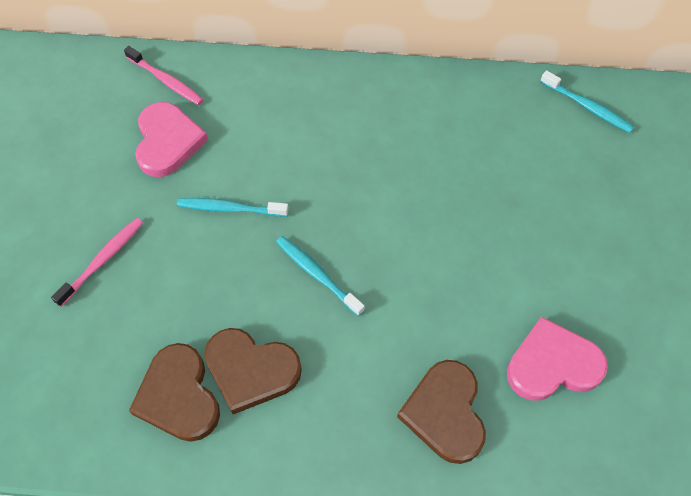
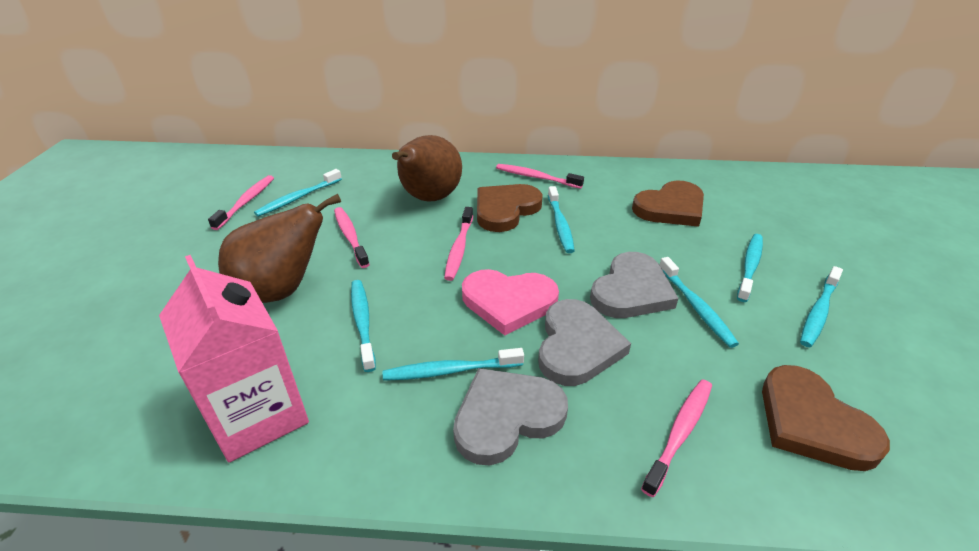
brown pear: none = 0 -> [218,194,341,303] [392,135,462,202] = 2
grey heart: none = 0 -> [453,368,568,465] [538,299,631,386] [590,252,679,318] = 3
pink carton: none = 0 -> [159,255,309,462] = 1
pink heart: [135,102,208,177] [507,316,608,401] = 2 -> [462,269,559,336] = 1
pink toothbrush: [51,218,143,307] [124,46,204,105] = 2 -> [208,175,274,230] [334,207,370,268] [444,207,473,281] [496,164,584,189] [641,379,712,497] = 5
turquoise toothbrush: [177,198,289,217] [276,236,365,316] [540,70,634,133] = 3 -> [254,169,342,217] [351,280,376,372] [383,348,524,381] [548,186,575,253] [660,257,739,348] [737,234,763,302] [800,266,843,347] = 7

